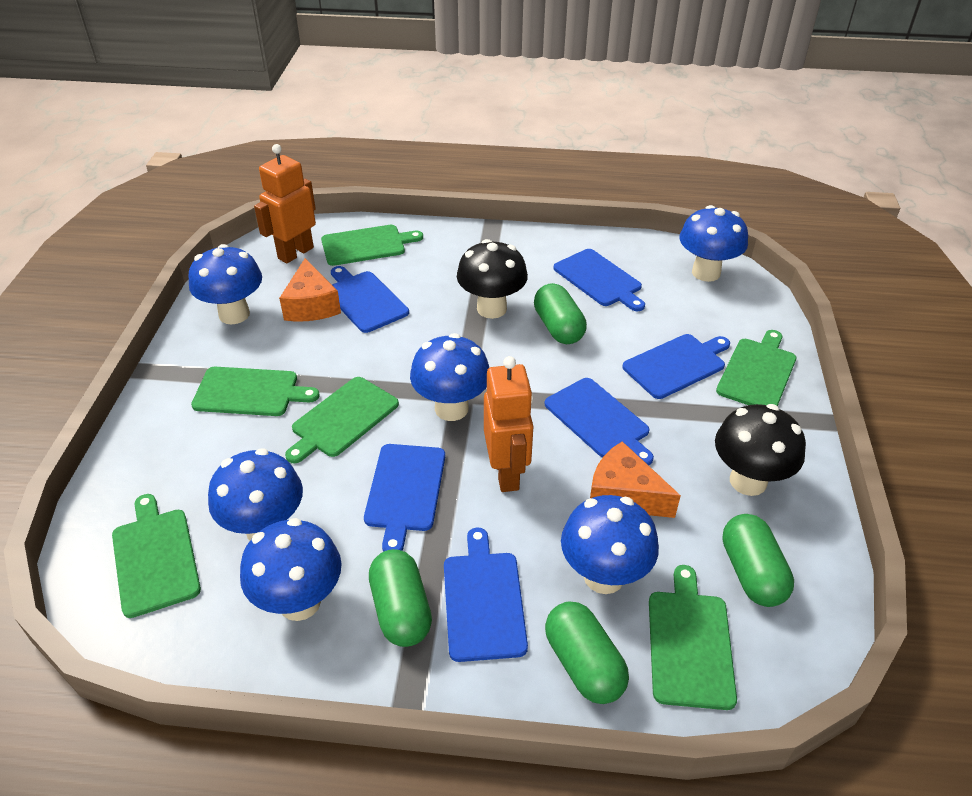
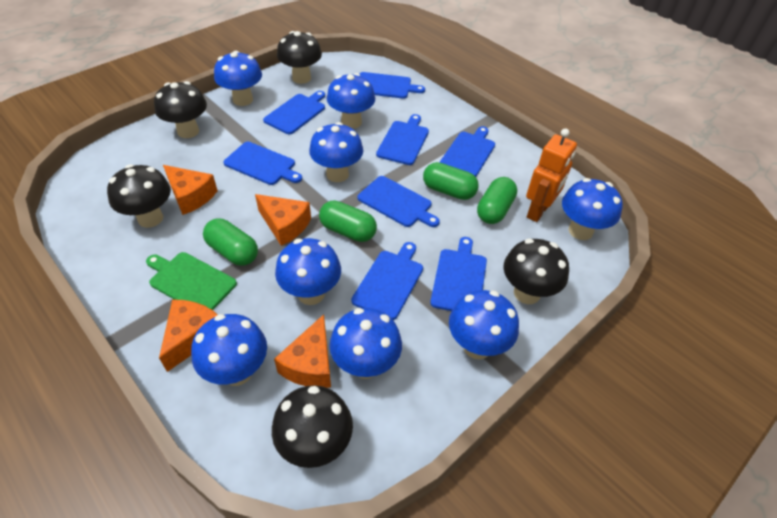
black mushroom: [457,239,528,319] [715,404,806,496] = 2 -> [107,164,171,228] [154,81,207,138] [272,385,353,468] [277,31,322,84] [503,238,569,304] = 5
blue cutting board: [331,266,409,333] [364,444,445,552] [444,528,528,662] [545,378,654,465] [554,249,645,311] [622,334,730,399] = 6 -> [223,142,302,185] [263,91,325,134] [351,242,423,320] [357,176,440,227] [359,72,425,99] [376,114,429,165] [430,237,487,311] [440,126,495,177] = 8
blue mushroom: [188,244,262,325] [208,448,303,540] [240,518,342,621] [410,333,489,421] [561,495,659,594] [679,205,748,282] = 6 -> [191,314,267,386] [214,51,262,106] [275,238,341,305] [309,122,363,182] [327,73,375,129] [330,308,402,379] [449,290,519,359] [562,178,623,240] = 8
green cutting board: [112,494,201,618] [191,367,319,416] [285,377,399,463] [321,225,423,266] [649,565,737,710] [716,330,797,406] = 6 -> [146,252,237,310] = 1
orange cheese: [279,258,341,322] [590,441,681,518] = 2 -> [159,299,218,372] [163,165,218,215] [255,194,311,246] [274,314,331,388] = 4
orange robot: [254,144,316,263] [484,356,533,492] = 2 -> [526,128,577,222] = 1

